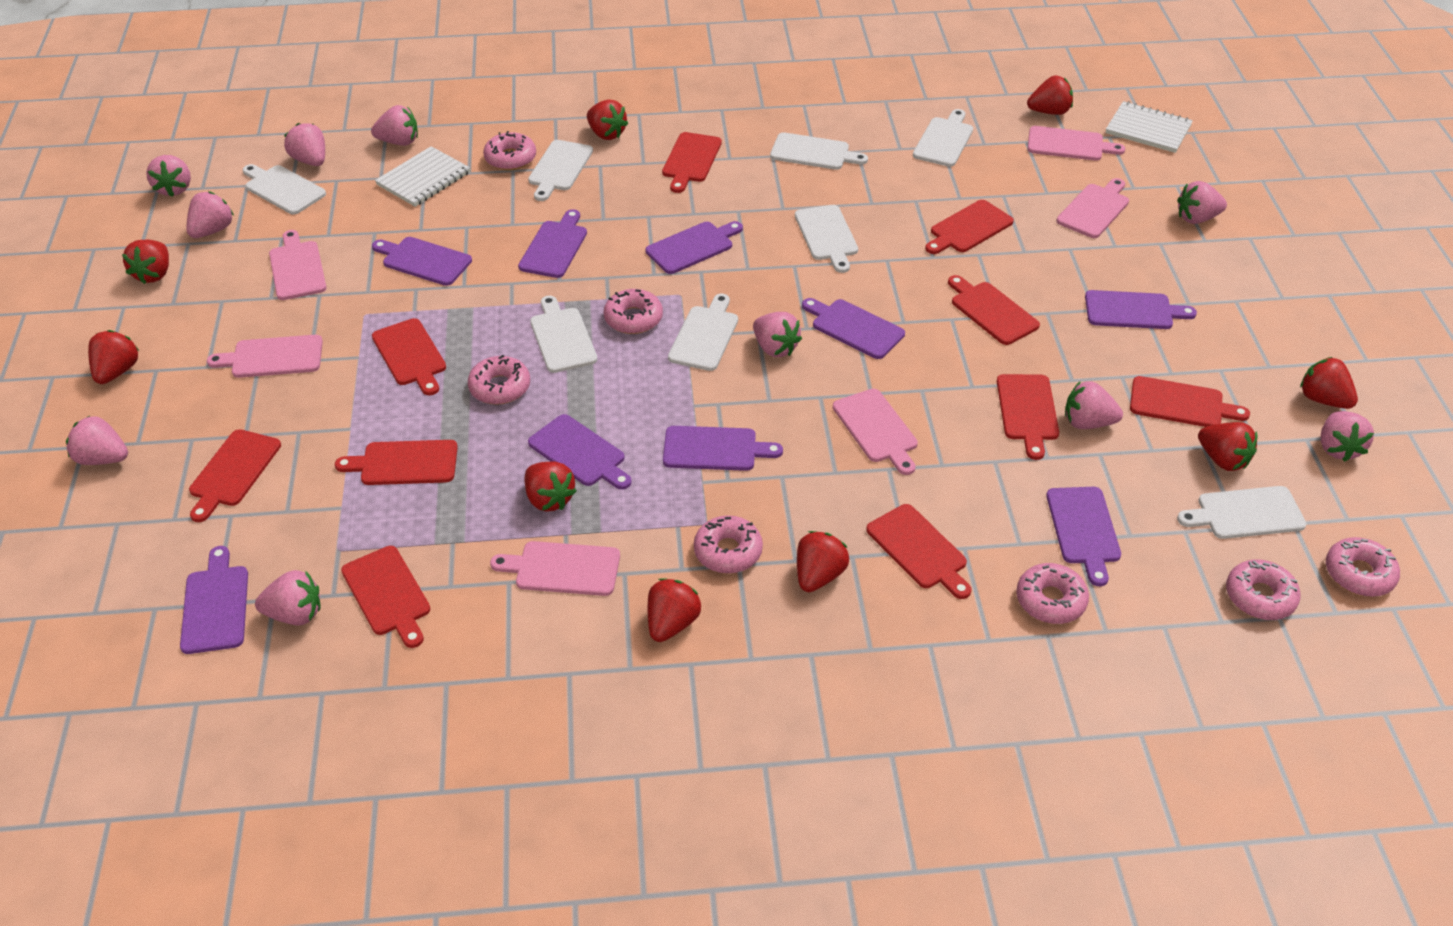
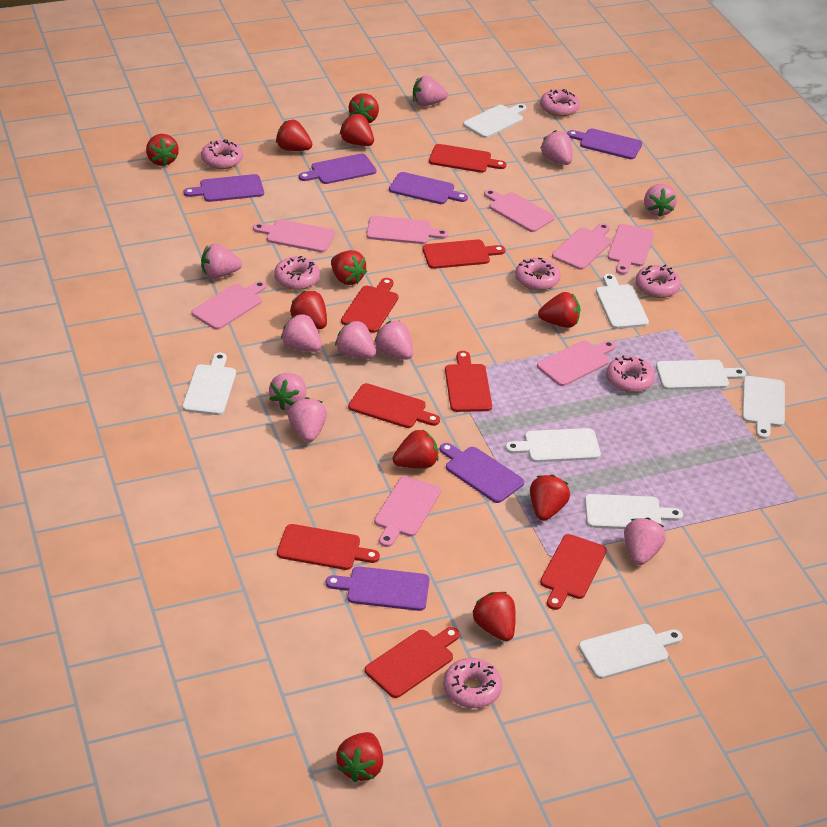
pink cutting board: [207,335,323,378] [269,230,327,300] [490,541,620,596] [833,389,918,475] [1027,126,1125,161] [1056,178,1129,238] = 6 -> [191,281,266,330] [253,220,335,252] [366,216,448,244] [374,476,441,547] [484,189,555,232] [537,340,616,386] [552,223,612,270] [608,224,654,275] = 8
purple cutting board: [180,546,248,654] [372,237,472,286] [518,209,587,278] [528,414,632,490] [646,221,743,274] [663,426,783,471] [802,298,905,359] [1046,487,1121,586] [1085,290,1197,329] = 9 -> [184,174,264,202] [299,154,376,184] [326,566,430,611] [389,172,468,204] [440,443,524,503] [567,129,642,159] = 6
red cutting board: [189,429,281,522] [335,440,458,485] [341,546,430,648] [372,318,446,395] [662,132,722,193] [866,504,971,599] [925,200,1014,254] [948,275,1040,345] [997,374,1059,460] [1130,376,1250,427] = 10 -> [277,524,380,570] [341,278,399,333] [348,383,440,428] [365,627,460,698] [422,239,505,269] [429,144,506,173] [445,351,492,412] [540,534,607,610] = 8
red strawberry: [88,330,139,384] [122,240,169,284] [525,462,577,511] [587,100,628,140] [648,578,701,642] [797,531,849,592] [1027,75,1073,115] [1198,422,1257,471] [1300,357,1358,409] = 9 -> [146,134,179,166] [276,120,312,151] [290,291,327,329] [331,250,367,285] [336,732,383,782] [339,114,374,146] [349,93,379,123] [393,429,439,468] [473,592,516,641] [530,475,570,521] [538,292,580,328] = 11
white notebook: [375,146,470,207] [1106,101,1193,153] = 2 -> none = 0

